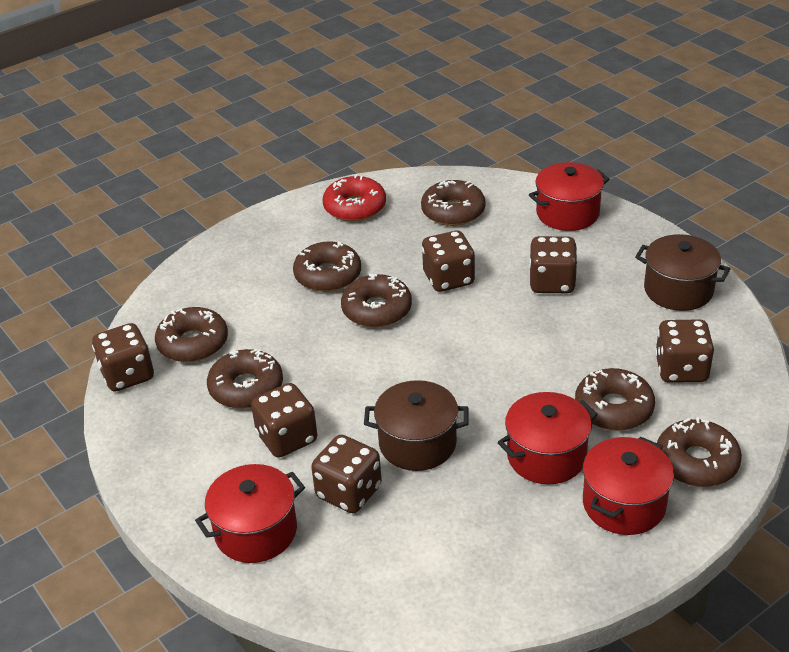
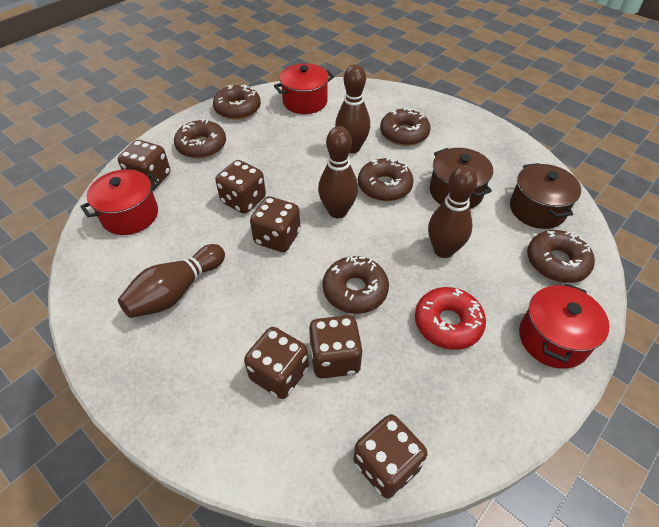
brown bowling pin: none = 0 -> [118,244,225,318] [318,126,358,218] [335,64,370,154] [428,165,478,258] = 4
brown donut: [155,307,228,362] [207,349,283,408] [293,241,361,292] [341,274,412,328] [421,180,486,226] [575,368,655,431] [657,417,742,487] = 7 -> [174,119,226,158] [213,85,261,120] [323,256,389,314] [358,158,414,201] [380,108,431,146] [527,230,595,283] = 6
red pot: [195,464,305,563] [498,392,598,484] [529,162,610,231] [583,436,674,535] = 4 -> [80,169,160,235] [274,63,334,114] [519,283,609,369] = 3

